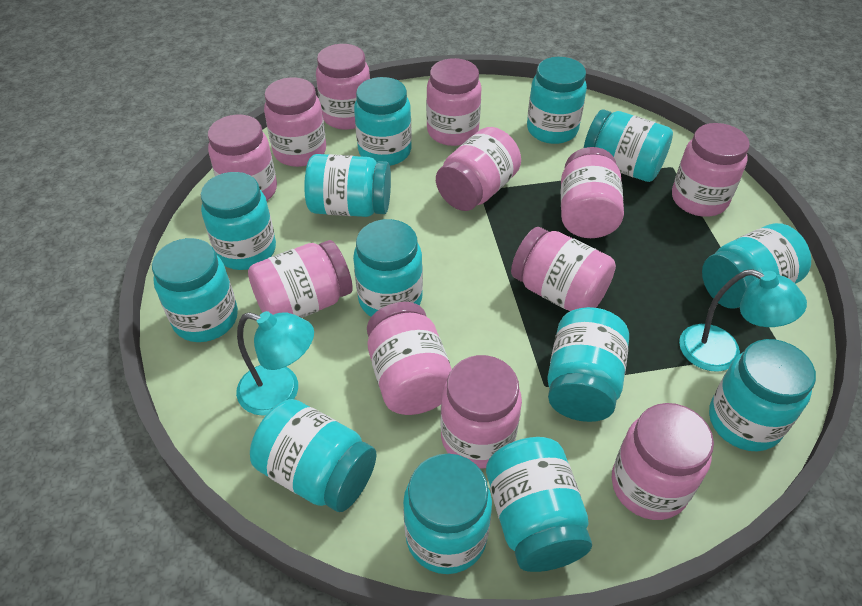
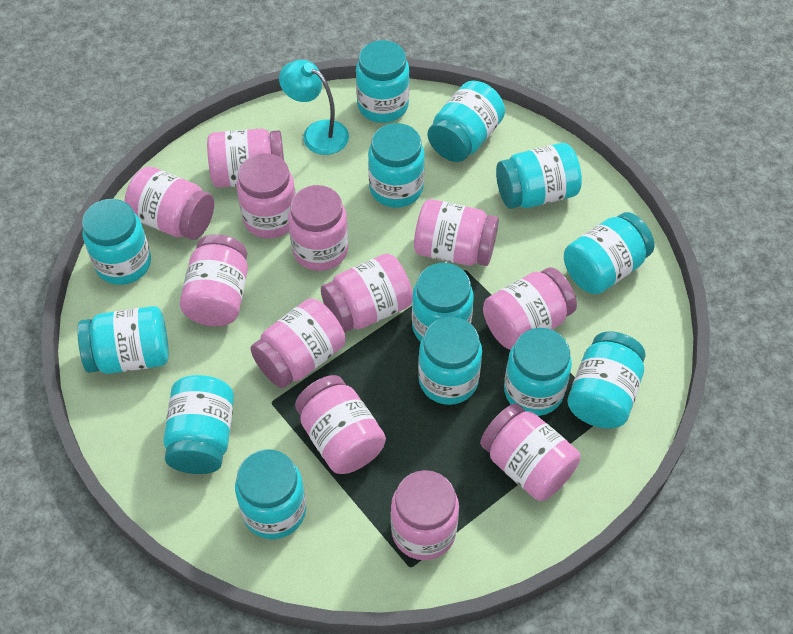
turquoise lamp: [236,311,314,416] [679,269,807,372] = 2 -> [279,60,349,155] = 1

